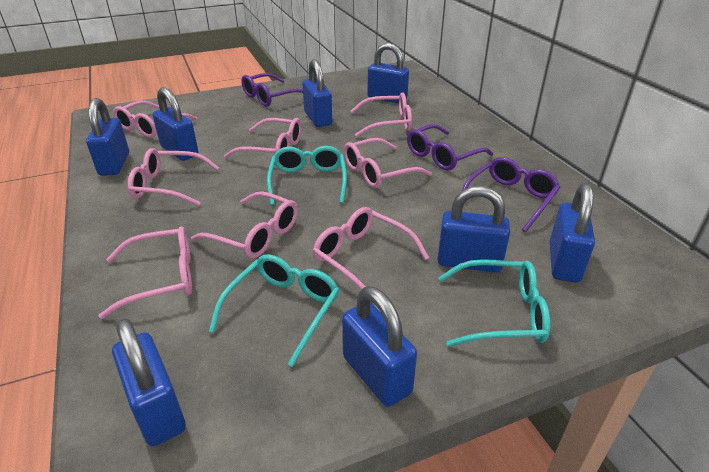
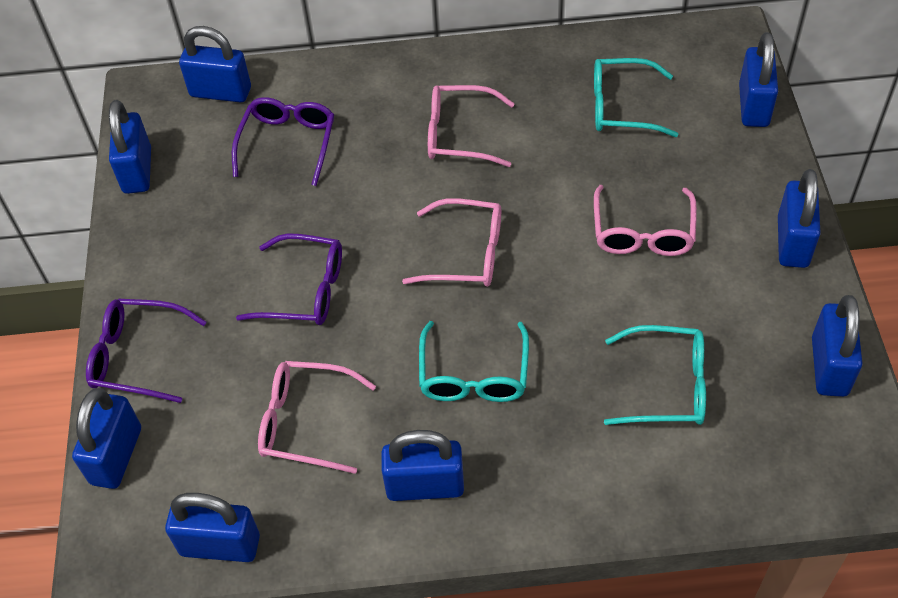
pink glasses: [98,226,192,319] [113,101,197,138] [128,148,219,206] [191,191,298,258] [224,118,302,158] [313,207,429,290] [344,138,432,188] [351,93,412,137] = 8 -> [258,361,376,474] [402,198,501,287] [428,85,515,167] [594,185,697,256] = 4

